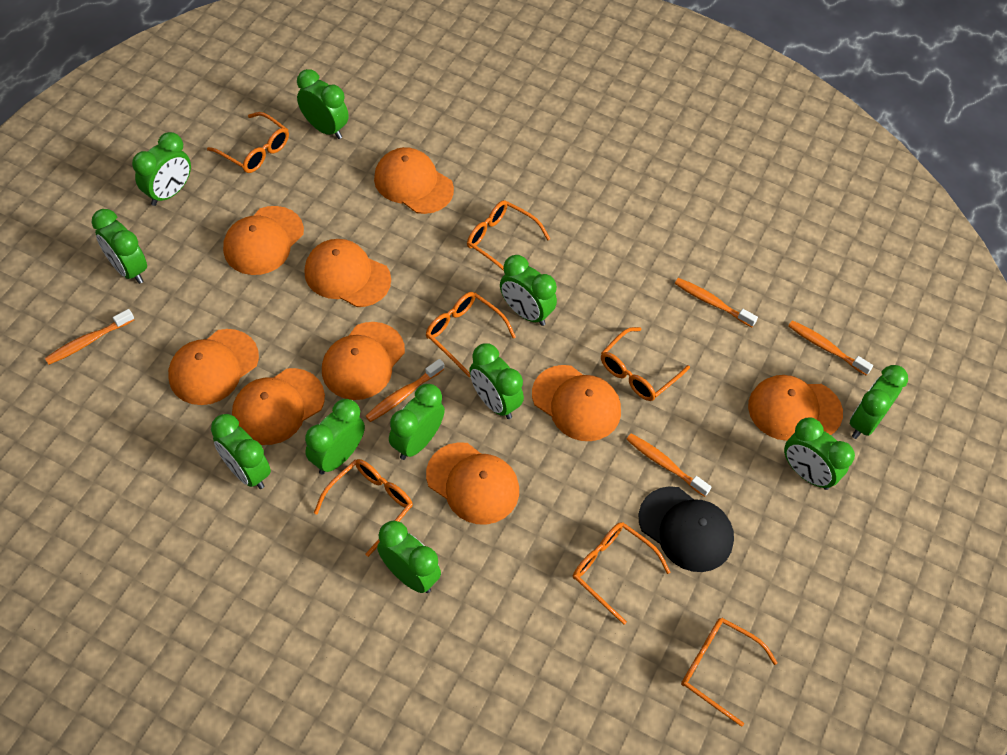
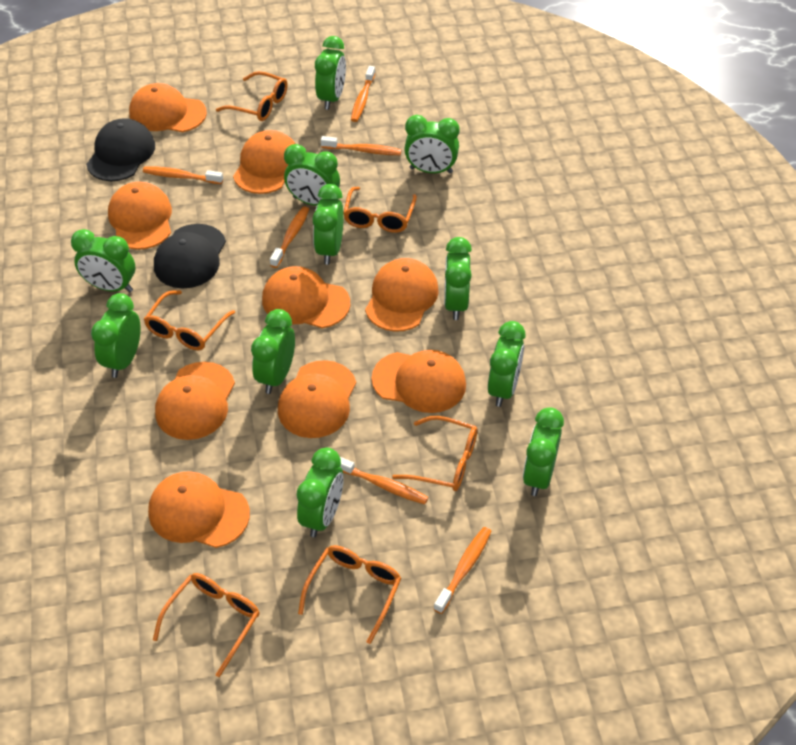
black cap: [639,486,734,572] = 1 -> [86,118,155,181] [154,224,226,288] = 2
orange glasses: [207,112,289,173] [314,459,413,557] [426,292,516,378] [467,200,550,271] [573,523,670,624] [601,327,690,401] [681,618,778,727] = 7 -> [144,290,235,350] [153,573,260,677] [216,71,288,121] [298,545,401,644] [343,187,417,233] [392,416,477,491] = 6
orange toothbrush: [45,309,134,365] [366,359,444,422] [626,433,711,497] [675,278,758,327] [788,320,873,376] = 5 -> [143,166,223,184] [270,206,309,268] [321,136,401,155] [340,457,429,504] [351,66,375,122] [434,527,492,614] = 6

